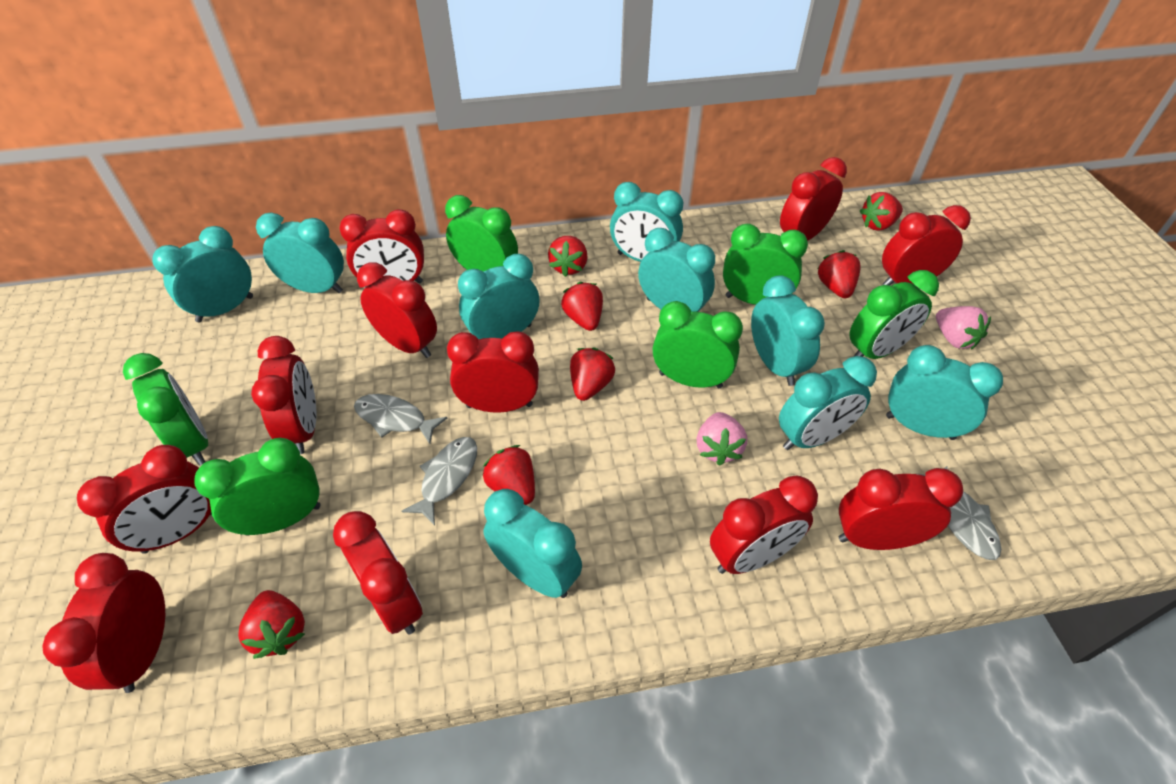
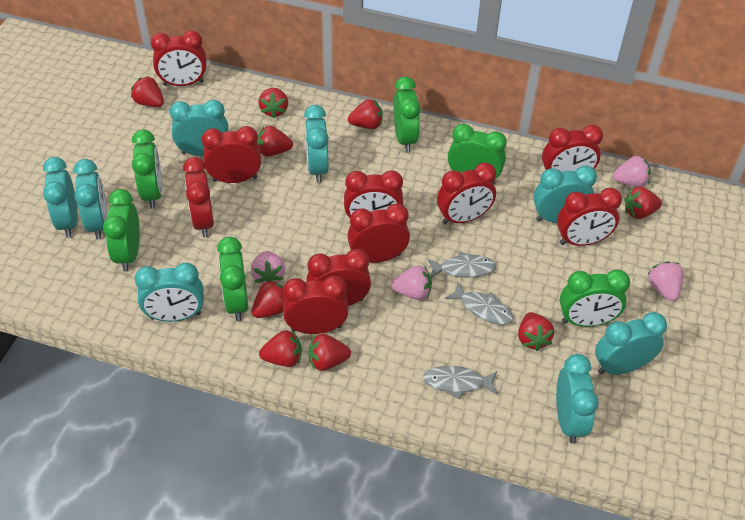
pink strawberry: [697,412,747,466] [936,306,991,350] = 2 -> [251,251,285,284] [391,265,432,300] [613,156,651,187] [648,261,684,301] = 4
red clock: [42,553,165,693] [77,445,212,554] [251,336,316,454] [333,511,423,635] [340,209,424,288] [357,262,437,358] [447,331,539,413] [710,475,818,574] [780,157,847,241] [839,468,963,550] [882,205,971,285] = 11 -> [151,30,207,86] [183,157,214,237] [202,126,261,183] [283,276,348,334] [306,249,371,306] [344,170,404,218] [348,203,410,263] [437,162,496,225] [542,125,603,172] [557,188,622,246] = 10
red strawberry: [238,590,305,659] [483,445,535,505] [548,236,588,277] [561,282,603,331] [570,348,615,401] [817,250,861,298] [860,192,903,231] = 7 -> [131,76,164,107] [252,279,284,318] [257,126,293,157] [258,88,288,118] [259,330,302,367] [308,334,351,371] [348,99,383,129] [518,312,554,351] [624,187,662,219] = 9
turquoise clock: [152,226,253,323] [256,213,344,293] [458,254,539,339] [483,489,582,598] [610,182,683,262] [638,228,715,312] [751,275,825,386] [779,356,877,450] [886,345,1003,440] = 9 -> [43,157,78,237] [74,159,108,239] [135,263,204,322] [170,99,228,156] [304,105,329,182] [533,165,597,223] [556,354,598,444] [595,312,667,375] = 8

